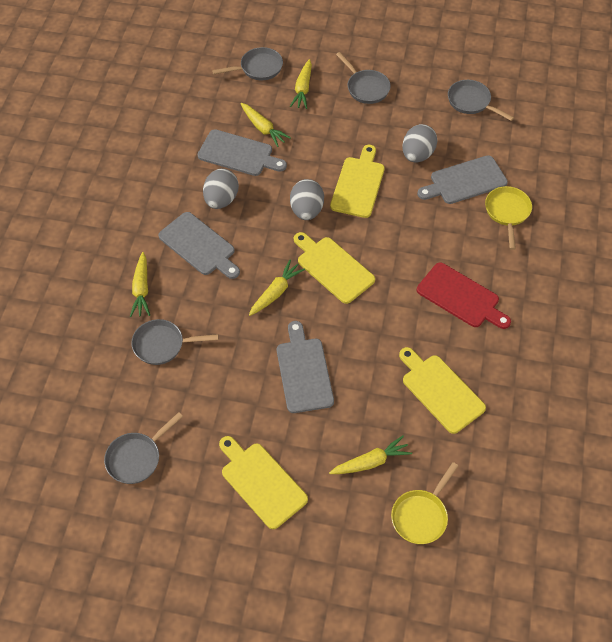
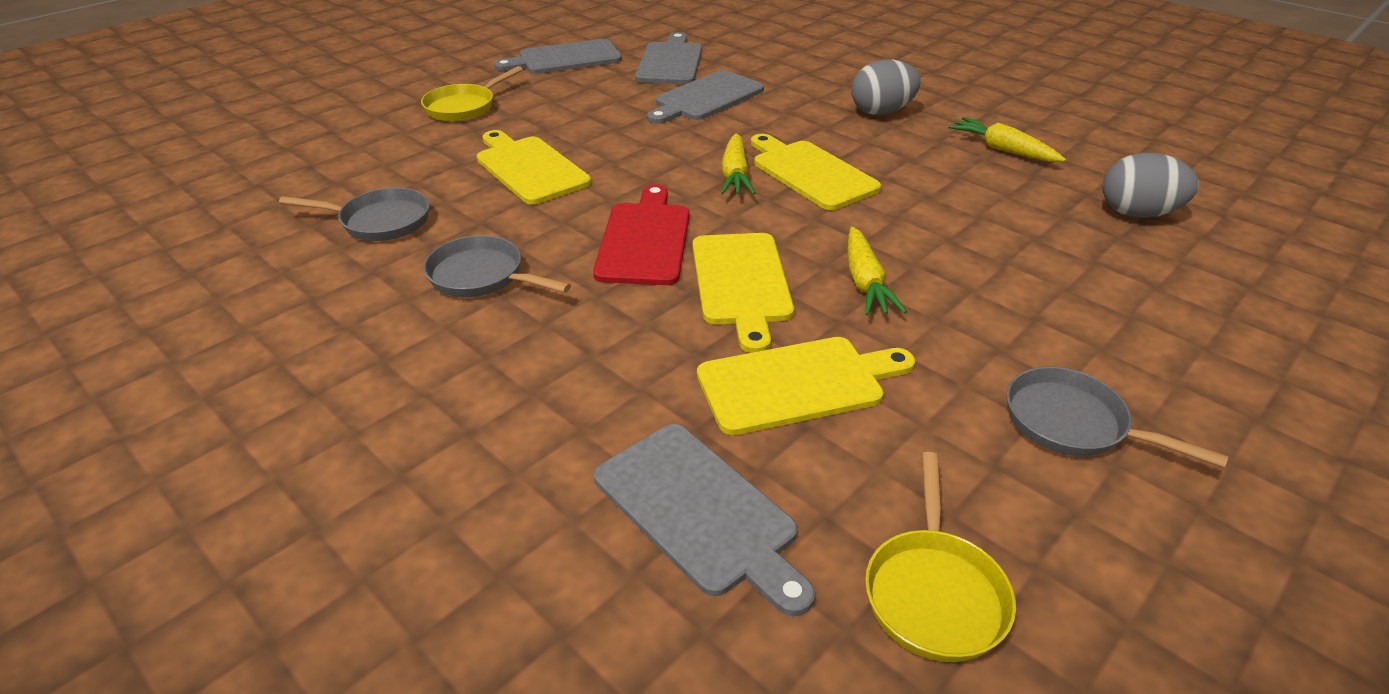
grey egg: [203,169,239,209] [290,179,324,220] [402,124,438,163] = 3 -> [852,60,921,115] [1103,153,1199,218] = 2
grey pan: [104,412,183,484] [131,319,218,365] [212,47,283,80] [336,52,391,104] [448,80,514,121] = 5 -> [279,188,430,241] [423,235,571,297] [1006,367,1229,468] = 3
yellow carrot: [130,252,150,317] [241,103,291,147] [249,260,305,316] [290,59,312,109] [329,435,412,474] = 5 -> [721,133,755,195] [848,227,907,315] [948,117,1066,162] = 3

